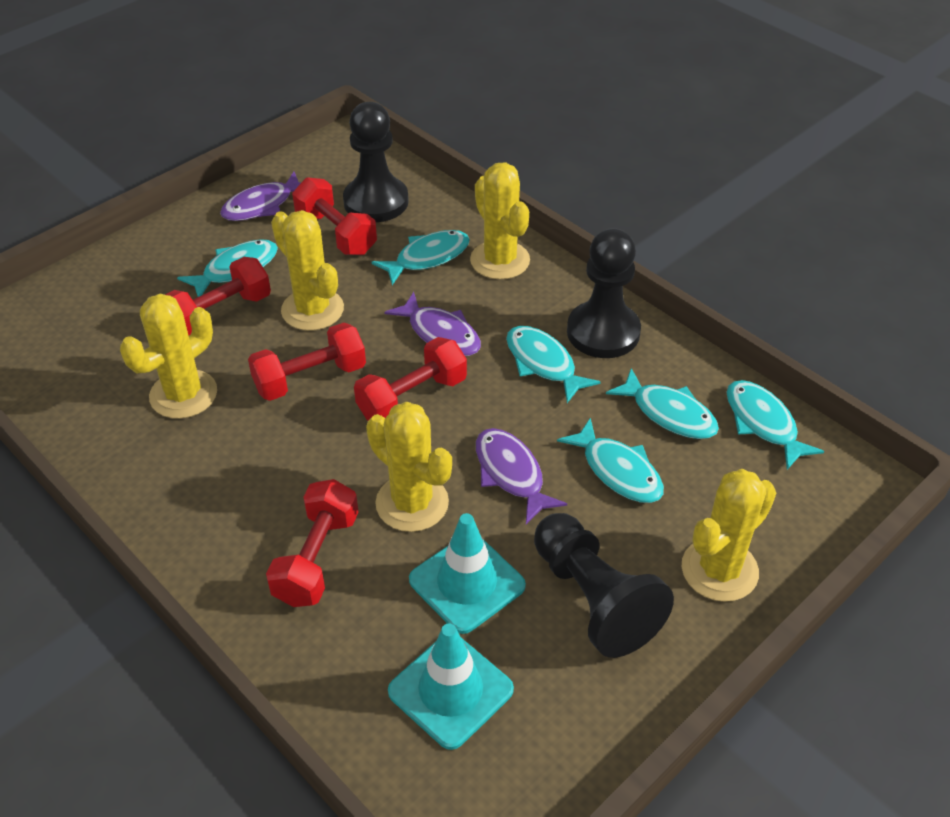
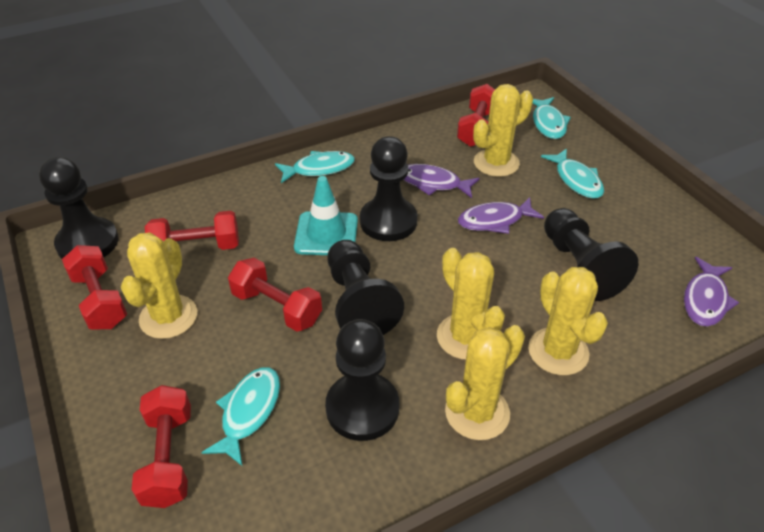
black pawn: [343,102,409,222] [534,513,674,658] [567,228,641,358] = 3 -> [39,157,119,259] [325,319,399,441] [327,240,404,335] [360,136,417,241] [544,208,638,301] = 5
turquoise fish: [177,239,278,297] [371,230,470,285] [506,326,601,403] [557,417,664,503] [606,368,719,439] [726,380,824,470] = 6 -> [201,367,280,467] [275,151,355,183] [533,97,571,139] [541,148,604,199] = 4
turquoise traffic cone: [388,623,514,750] [409,513,526,634] = 2 -> [294,176,358,255] = 1

